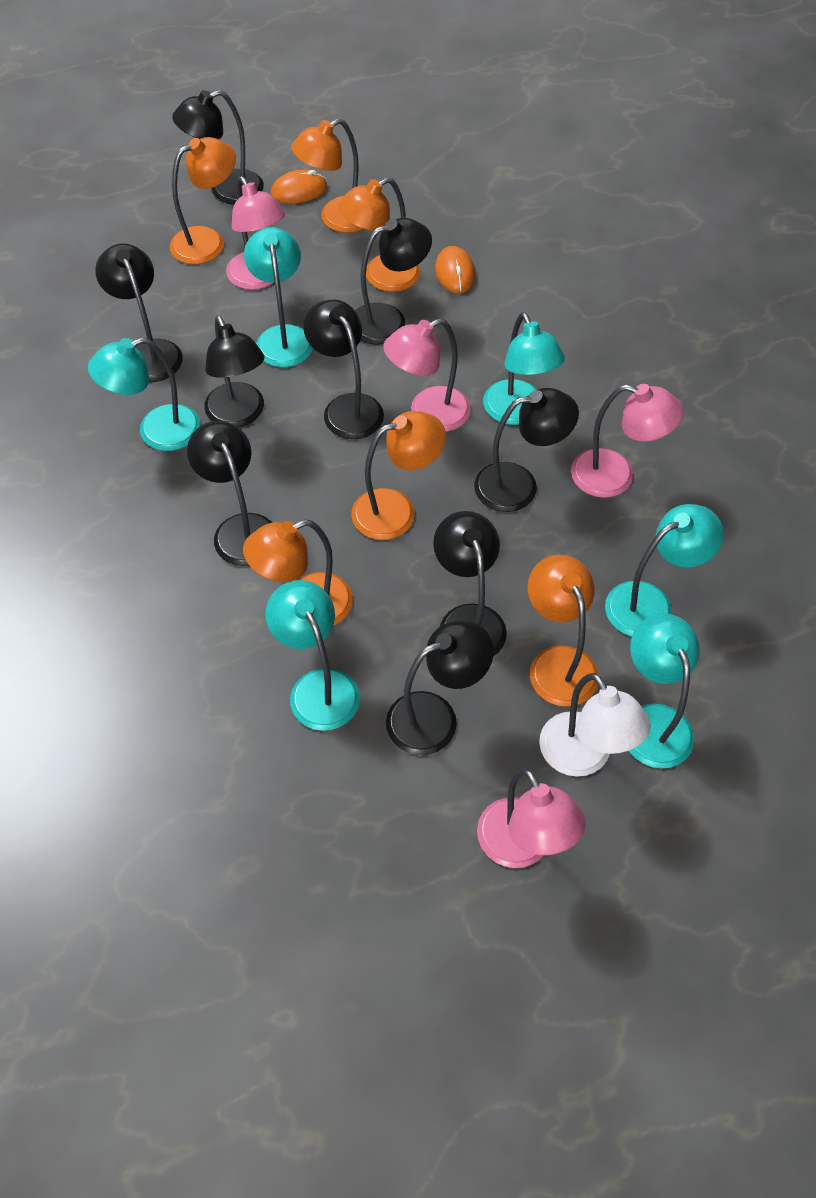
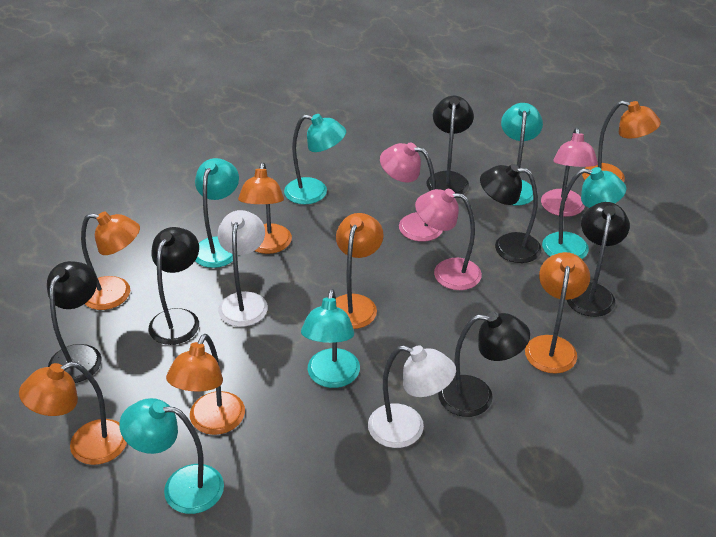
black lamp: [95,243,183,382] [172,90,264,205] [187,421,272,566] [204,315,265,428] [303,300,384,439] [355,218,432,344] [386,620,494,755] [433,511,507,656] [474,388,579,512] = 9 -> [47,261,102,383] [148,227,199,345] [426,96,474,194] [438,312,530,417] [480,164,541,263] [567,202,630,317] = 6
orange lamp: [170,137,236,264] [243,520,353,626] [291,118,363,233] [338,177,421,292] [351,411,446,540] [528,555,599,707] = 6 -> [19,362,127,465] [81,211,140,310] [166,334,245,435] [238,162,292,254] [336,213,384,329] [525,252,590,374] [582,101,661,182] = 7
orange mouse: [270,170,327,204] [435,246,475,293] = 2 -> none = 0
pink lamp: [226,176,285,290] [383,318,471,432] [477,768,586,868] [571,384,684,498] = 4 -> [380,143,443,242] [415,189,482,290] [541,127,598,217] = 3
white lamp: [539,673,651,777] = 1 -> [218,210,268,327] [368,345,456,448] = 2

